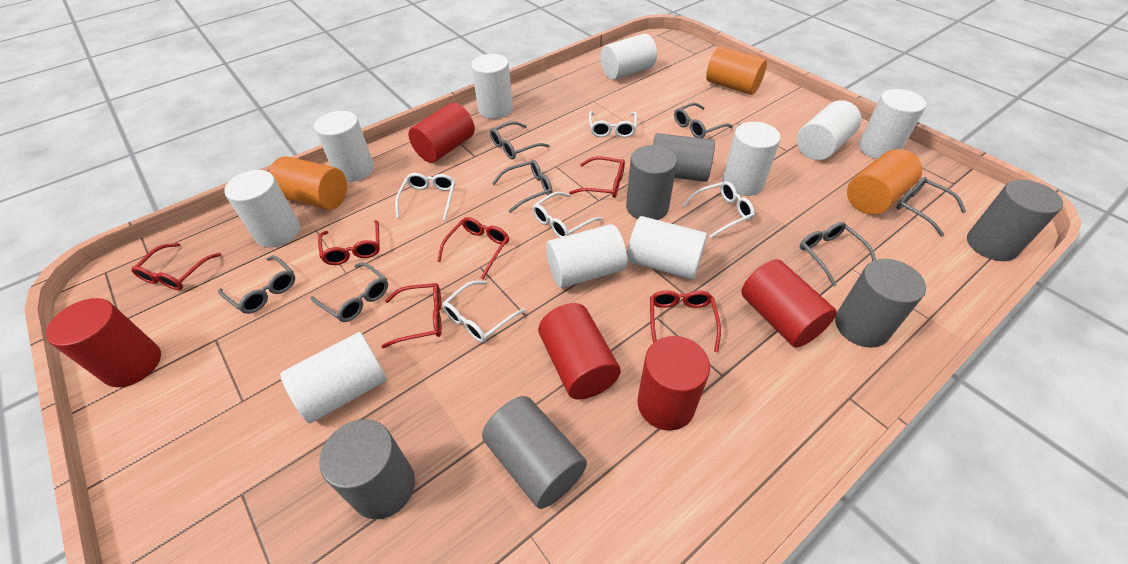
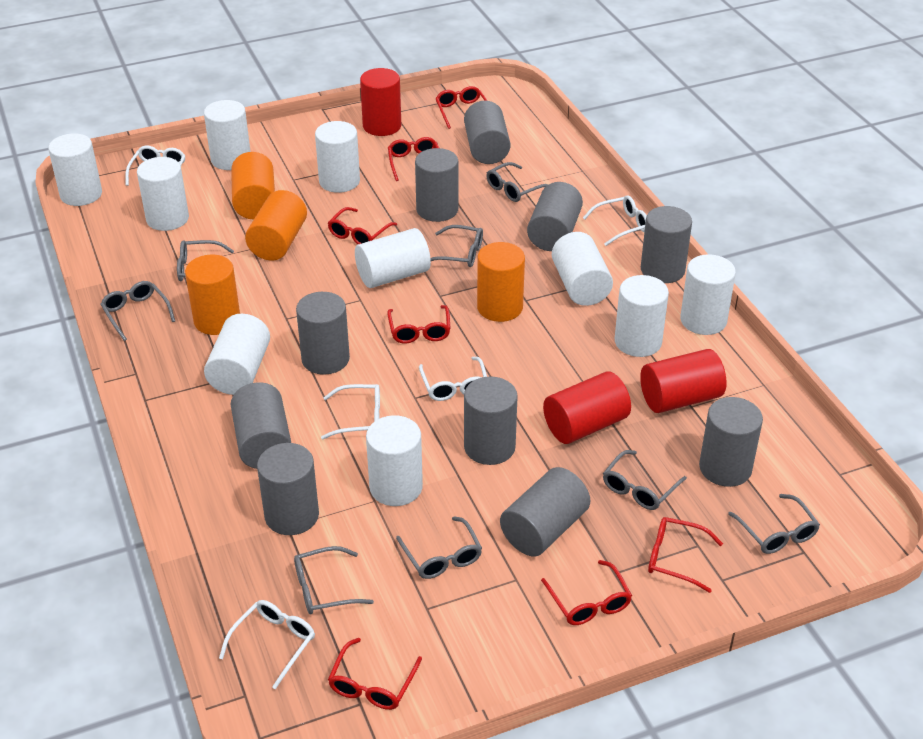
grey cylinder: [319,419,415,519] [482,396,587,509] [626,145,677,220] [653,133,715,182] [835,259,926,348] [967,180,1063,261] = 6 -> [231,382,291,469] [257,443,319,535] [296,292,350,375] [415,148,458,222] [464,101,510,164] [464,376,518,465] [500,467,591,556] [527,182,583,251] [641,206,692,283] [699,397,763,487] = 10
grey glasses: [218,255,295,314] [311,262,388,322] [490,121,550,160] [492,160,553,213] [674,103,733,138] [800,222,876,286] [896,177,966,237] = 7 -> [100,281,175,341] [177,240,234,281] [294,546,374,614] [396,516,482,579] [430,225,483,267] [486,162,548,202] [603,450,687,510] [728,494,820,554] = 8
orange cylinder: [269,156,347,210] [706,46,767,95] [847,149,922,215] = 3 -> [185,255,240,335] [231,152,275,220] [245,190,307,261] [477,242,525,322] = 4
red cylinder: [46,298,161,387] [408,102,475,163] [538,303,621,399] [638,336,710,431] [741,259,837,348] = 5 -> [360,68,401,136] [543,372,631,444] [640,349,727,413] = 3
red glasses: [131,243,221,290] [318,220,380,265] [381,283,442,348] [437,217,509,279] [569,156,625,198] [650,290,721,352] = 6 -> [328,207,397,244] [328,638,422,710] [387,305,451,344] [388,137,439,181] [436,86,488,129] [541,560,632,625] [648,517,723,593] = 7

